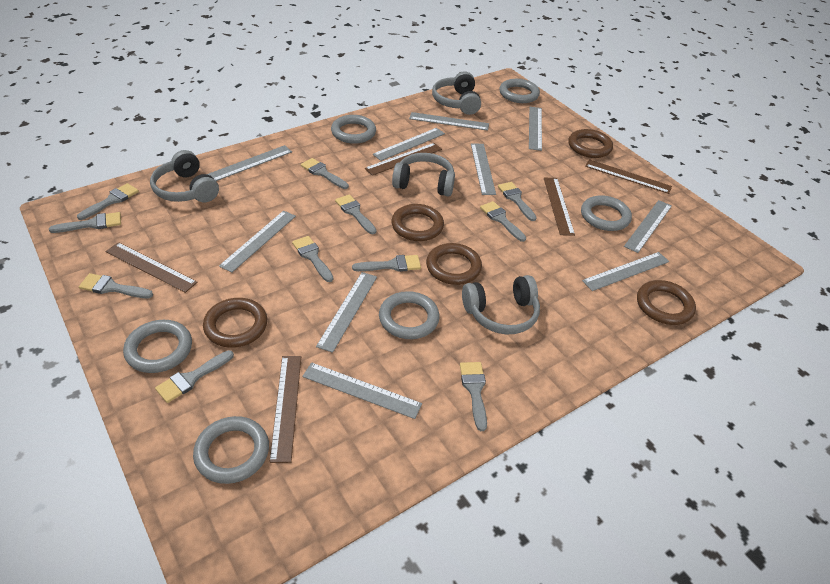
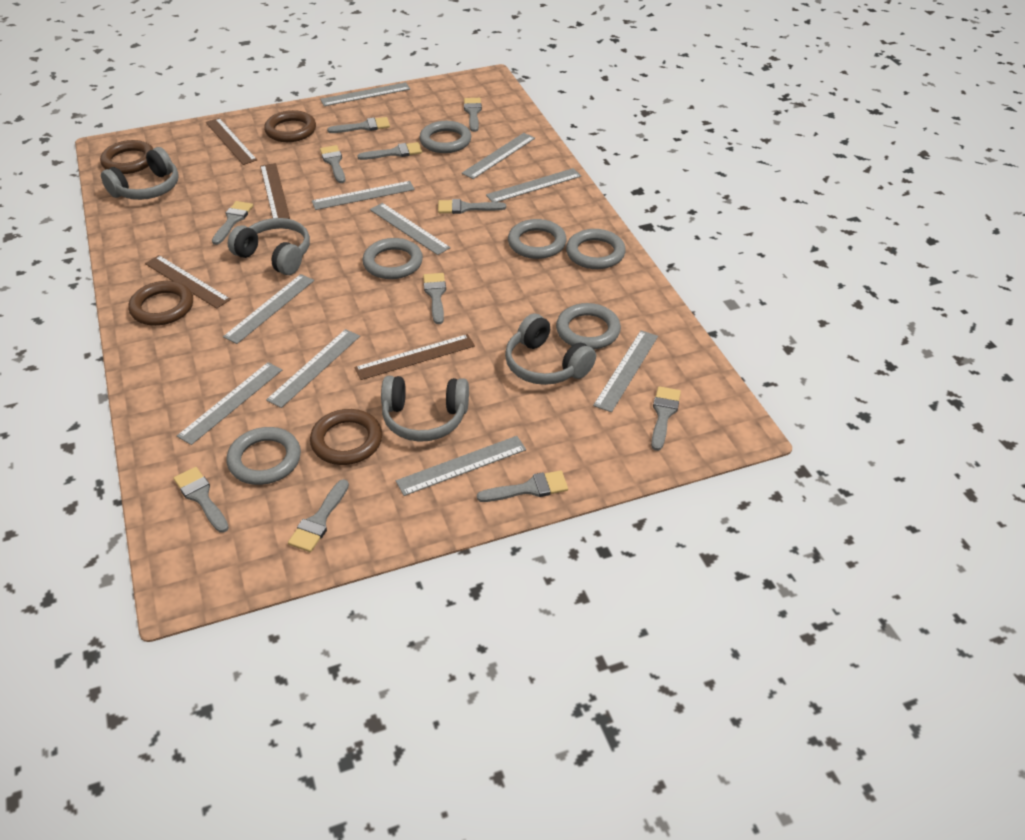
brown ring: [203,298,267,348] [391,204,444,241] [426,243,482,285] [568,129,613,158] [637,280,696,325] = 5 -> [100,140,154,174] [129,281,193,326] [264,110,316,142] [310,409,382,465] = 4
brown ruler: [106,242,198,293] [269,356,301,463] [365,143,442,176] [544,178,575,236] [585,159,672,194] = 5 -> [145,255,231,309] [206,118,257,165] [260,163,290,219] [354,334,475,380] = 4

